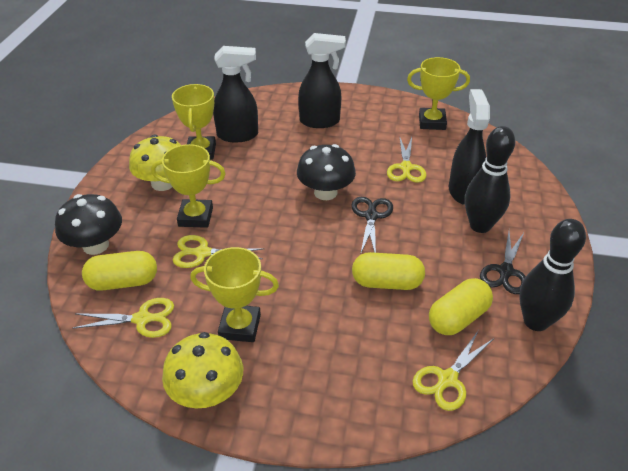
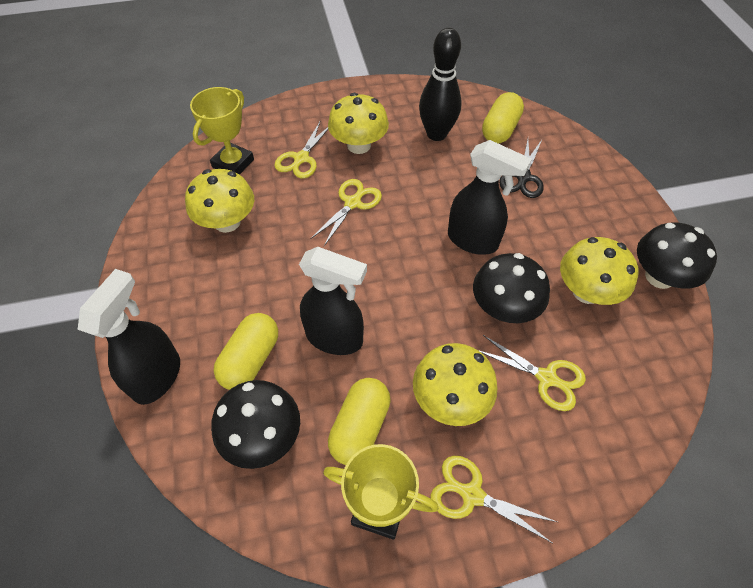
black bowling pin: [465,126,515,233] [519,219,586,331] = 2 -> [419,28,462,141] = 1
black mushroom: [55,194,122,255] [297,144,356,200] = 2 -> [211,380,300,469] [473,253,550,323] [637,222,717,289] = 3
black scissors: [351,197,393,255] [480,232,526,294] = 2 -> [499,139,544,198] = 1
yellow mushroom: [129,135,181,191] [162,332,243,408] = 2 -> [185,169,254,233] [328,93,389,154] [413,343,497,426] [560,237,639,305] = 4
yellow trophy: [151,144,226,228] [172,84,216,160] [190,247,279,342] [407,57,470,130] = 4 -> [190,87,254,175] [323,444,438,540] = 2

